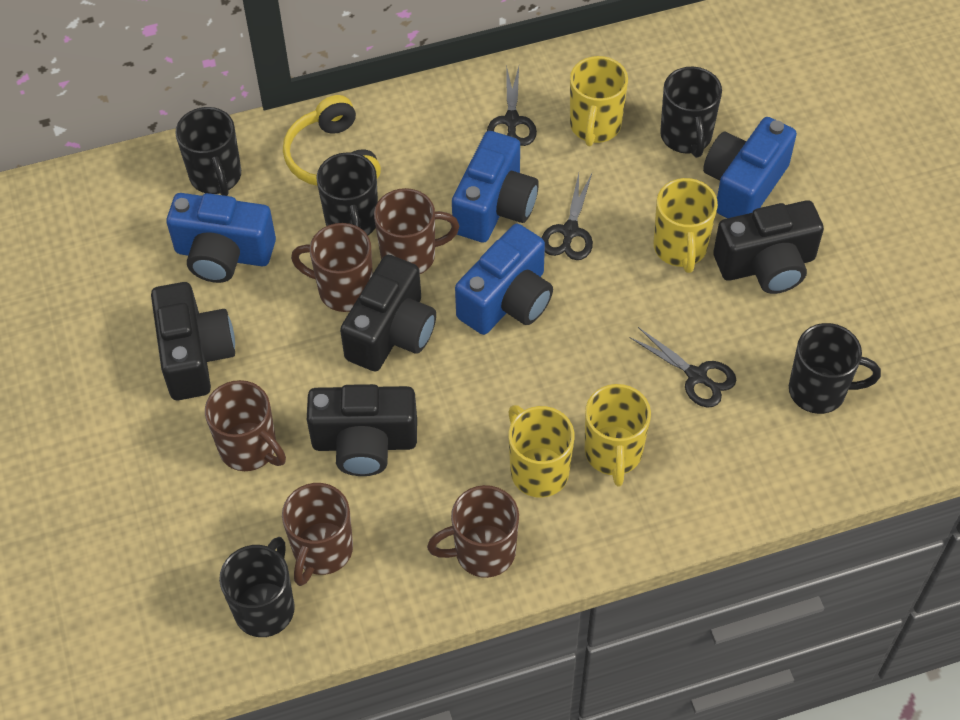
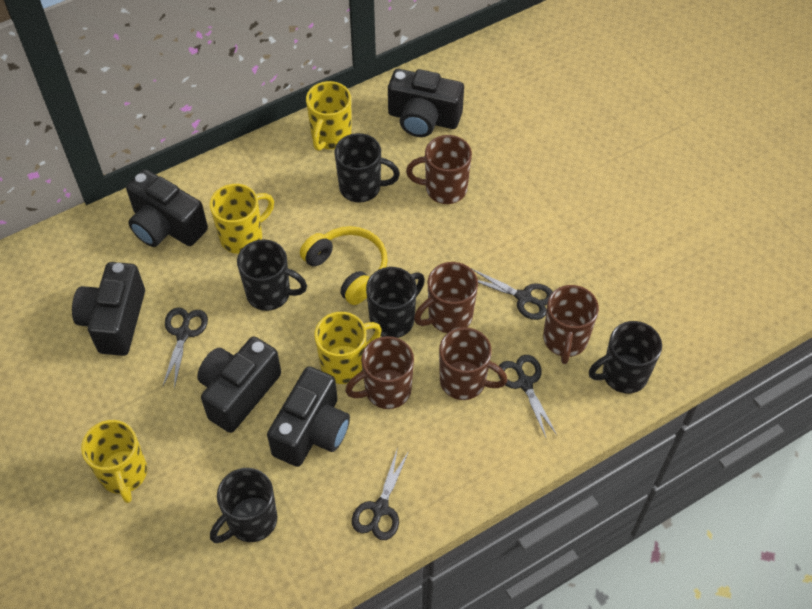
black camera: [151,282,235,400] [307,384,417,476] [340,255,436,372] [713,200,824,294] = 4 -> [72,262,145,356] [126,169,208,247] [197,337,281,433] [267,366,350,467] [388,69,464,137] = 5
black scissors: [487,65,537,146] [542,173,593,260] [629,327,736,407] = 3 -> [163,307,208,389] [352,448,409,540] [472,269,553,320] [498,355,557,437] = 4
blue camera: [166,193,276,283] [452,131,539,243] [455,224,553,335] [703,117,797,218] = 4 -> none = 0

